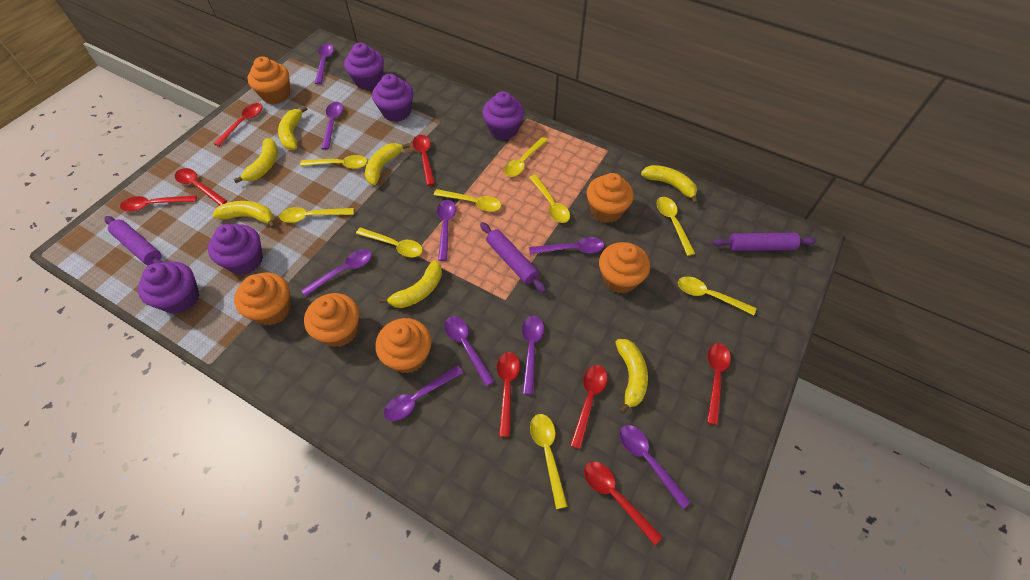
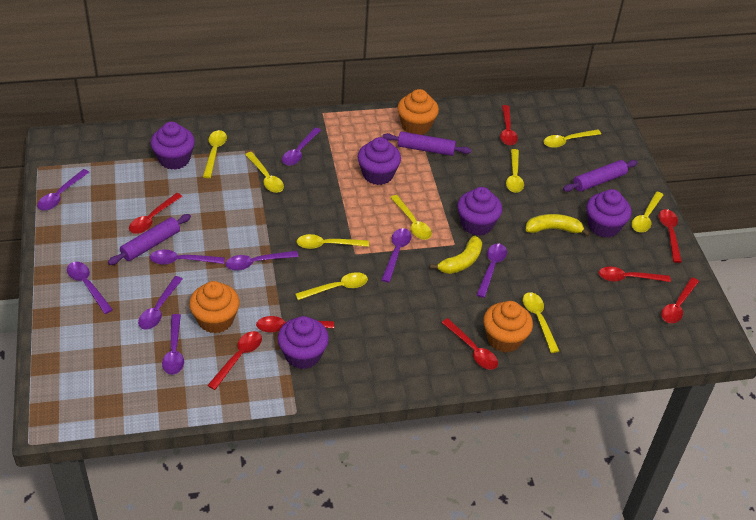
orange cupcake: [234,272,291,325] [247,56,290,104] [304,293,359,347] [375,318,432,374] [587,173,634,223] [599,242,650,294] = 6 -> [189,281,240,333] [397,89,439,135] [483,301,533,353] = 3
yellow banana: [212,201,276,228] [234,138,278,183] [278,106,307,150] [365,143,410,185] [379,260,442,308] [615,339,648,414] [641,165,698,204] = 7 -> [430,236,482,274] [526,214,590,236] = 2

